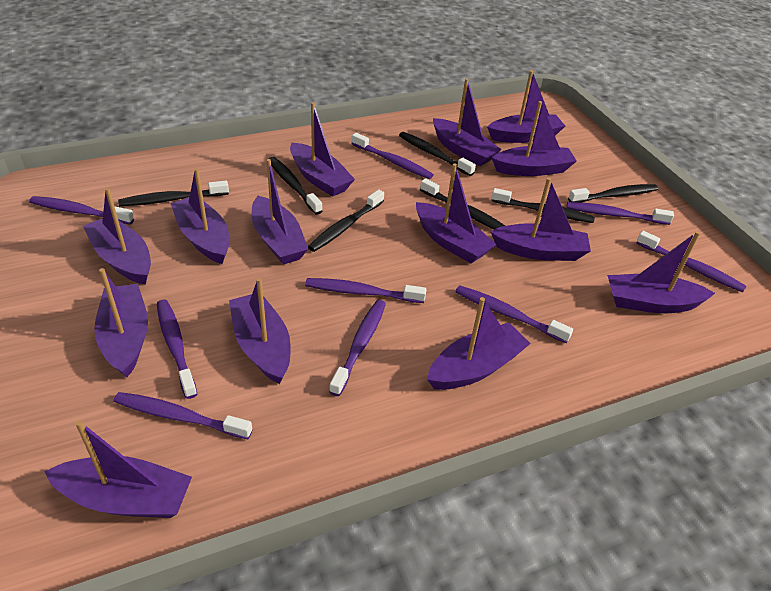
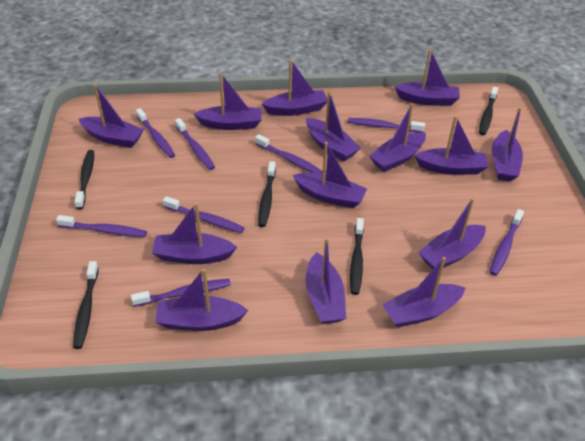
black toothbrush: [118,180,229,206] [269,157,322,215] [308,189,384,252] [399,132,476,176] [420,178,505,229] [491,188,595,223] [568,184,658,203] = 7 -> [73,261,99,349] [74,150,94,209] [258,161,276,227] [350,218,364,295] [479,86,498,135] = 5
purple toothbrush: [29,196,134,225] [113,392,252,439] [157,299,197,399] [305,278,426,303] [329,300,386,396] [351,133,434,179] [455,285,573,343] [567,202,674,225] [636,231,747,292] = 9 -> [56,215,147,237] [131,279,231,307] [136,108,175,158] [163,196,244,233] [175,118,215,170] [255,134,323,173] [348,118,425,133] [490,209,524,276] = 8

